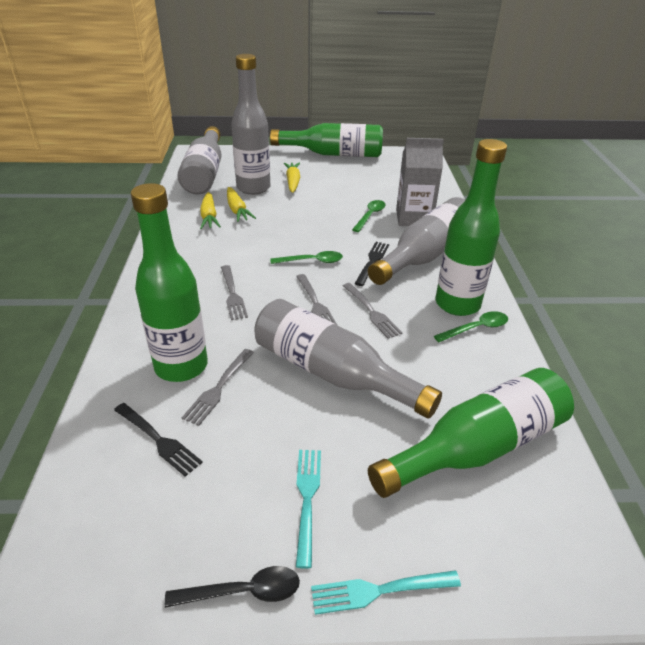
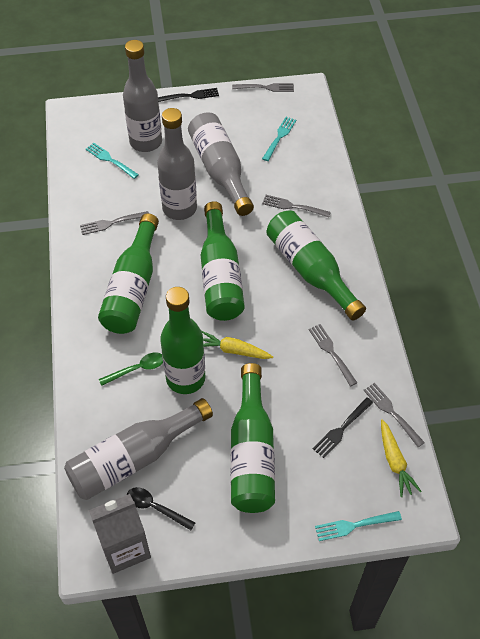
green bottle: [131,183,208,382] [270,123,383,157] [368,368,574,498] [435,139,507,316] = 4 -> [98,213,159,334] [160,287,205,394] [201,201,245,321] [231,363,275,513] [266,210,366,320] = 5
green spoon: [270,251,343,264] [352,200,385,232] [434,311,508,342] = 3 -> [99,352,163,386] = 1
grey fork: [182,349,254,426] [221,265,248,320] [296,274,337,324] [343,283,403,339] = 4 -> [80,211,149,235] [232,83,294,92] [262,195,331,217] [308,324,357,386] [363,383,425,447] = 5
turquoise fork: [296,450,321,569] [311,570,461,615] = 2 -> [85,143,139,179] [262,117,296,161] [315,511,402,541] = 3
yellow carrot: [200,192,221,229] [227,187,256,222] [284,163,300,193] = 3 -> [202,331,273,359] [381,419,421,497] = 2

